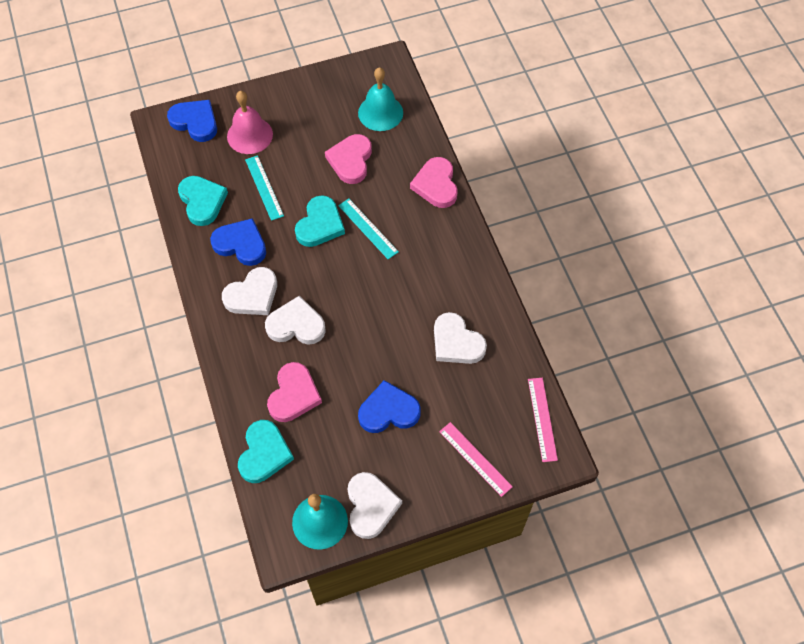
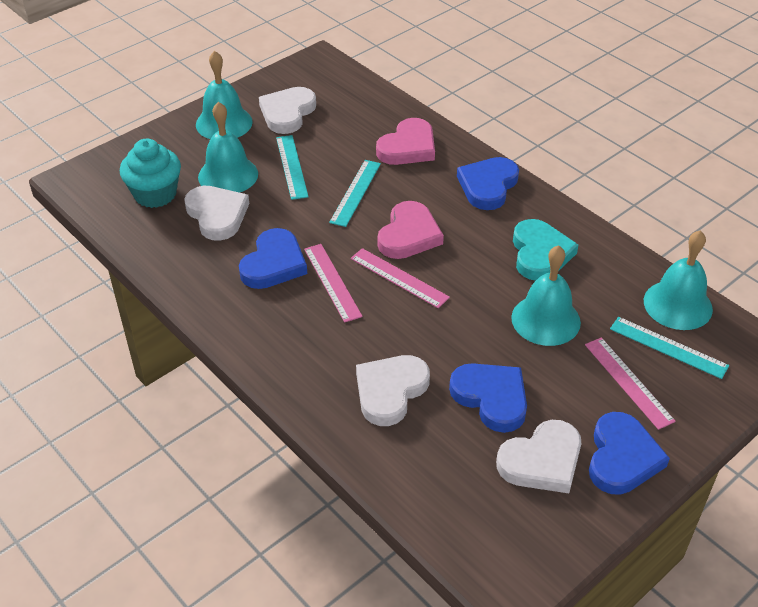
blue heart: [167,100,217,142] [210,218,266,266] [358,380,421,433] = 3 -> [239,228,307,289] [449,363,527,433] [457,157,519,210] [589,412,670,495] = 4
pink bell: [227,91,273,154] = 1 -> none = 0
pink heart: [267,362,322,422] [325,134,372,184] [410,157,458,208] = 3 -> [376,118,435,165] [378,201,444,259] = 2
pink ruler: [439,422,513,497] [528,378,558,462] = 2 -> [304,244,363,323] [350,248,450,308] [585,337,676,430] = 3
turquoise bell: [292,494,348,550] [358,67,403,131] = 2 -> [196,51,253,139] [198,102,258,193] [511,245,581,346] [644,230,713,330] = 4
turquoise cupcake: none = 0 -> [120,139,181,208] = 1
turquoise heart: [178,176,228,226] [238,420,294,483] [295,195,345,247] = 3 -> [513,219,578,280] = 1
turquoise ruler: [245,155,284,221] [338,199,399,259] = 2 -> [276,135,309,200] [329,160,381,227] [610,317,729,379] = 3

